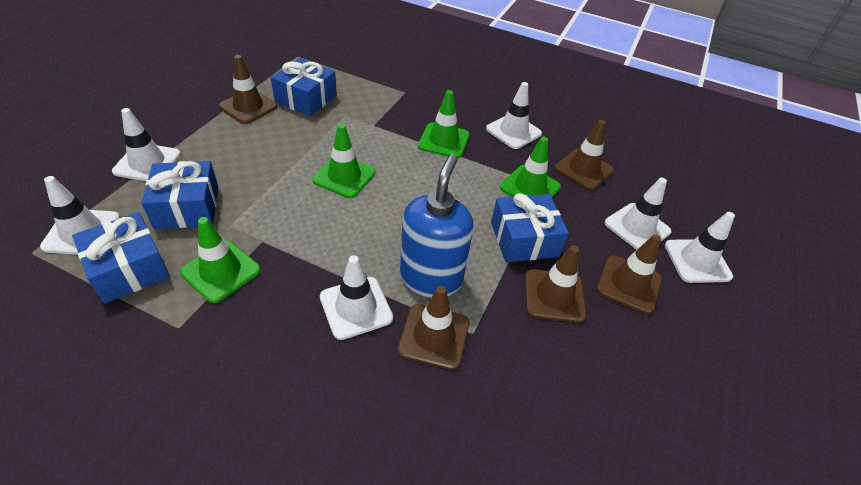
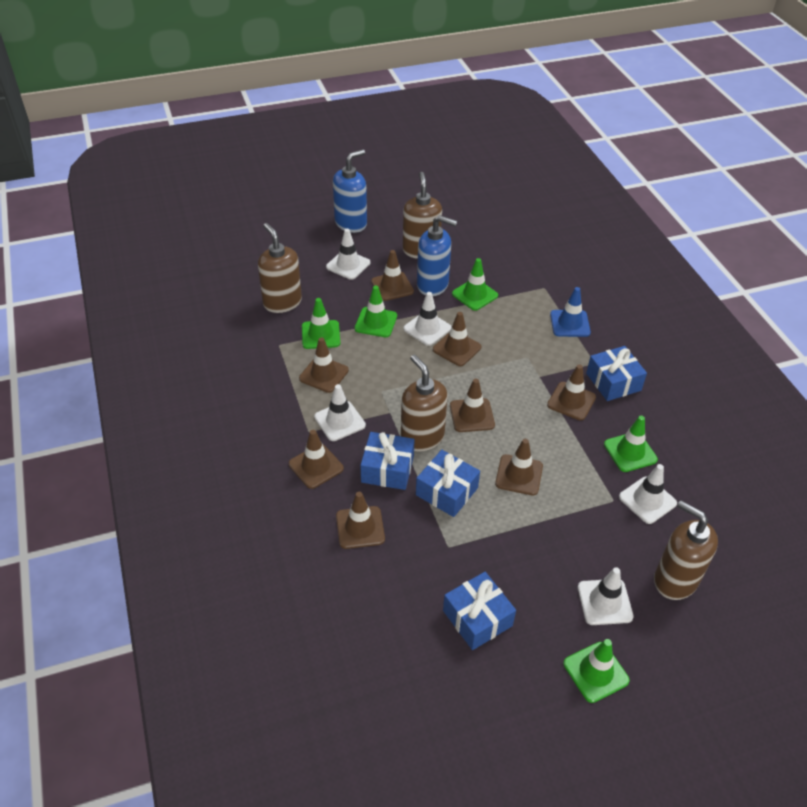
blue soap dispenser: [400,154,474,298] = 1 -> [333,149,367,233] [417,215,457,296] = 2
blue traffic cone: none = 0 -> [550,287,591,337] = 1
brown soap dispenser: none = 0 -> [258,223,302,313] [401,355,448,452] [403,172,442,259] [654,500,718,600] = 4
brown traffic cone: [219,55,278,124] [397,286,469,370] [525,245,587,323] [555,120,614,190] [597,234,662,314] = 5 -> [289,430,344,489] [299,337,349,393] [336,492,385,549] [371,250,414,301] [433,312,481,366] [450,379,495,432] [495,439,543,495] [547,364,596,420] = 8
green traffic cone: [180,217,261,303] [312,124,376,198] [418,90,470,158] [500,137,561,197] = 4 -> [302,298,340,349] [355,286,397,337] [452,258,498,311] [563,639,630,703] [604,416,658,472] = 5
white traffic cone: [40,176,120,255] [112,108,181,181] [320,255,393,340] [486,82,542,149] [605,178,671,250] [665,212,735,283] = 6 -> [314,384,366,441] [326,229,370,280] [404,292,451,346] [578,567,634,625] [619,464,677,524] = 5

